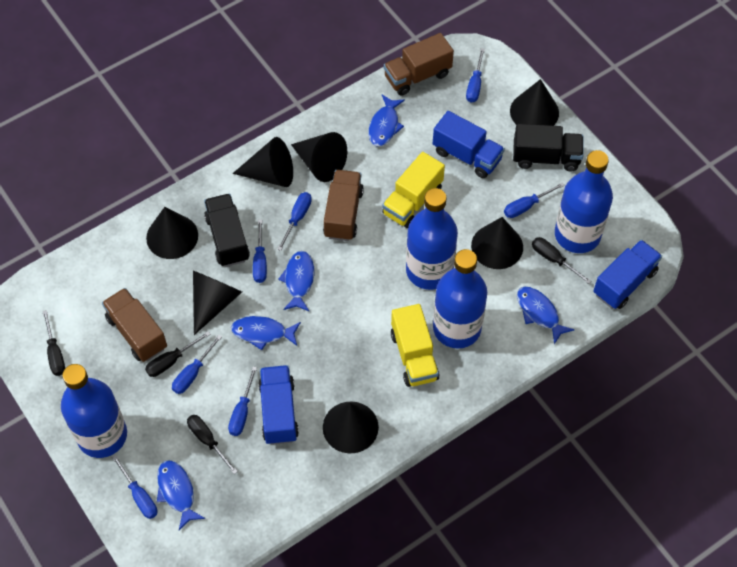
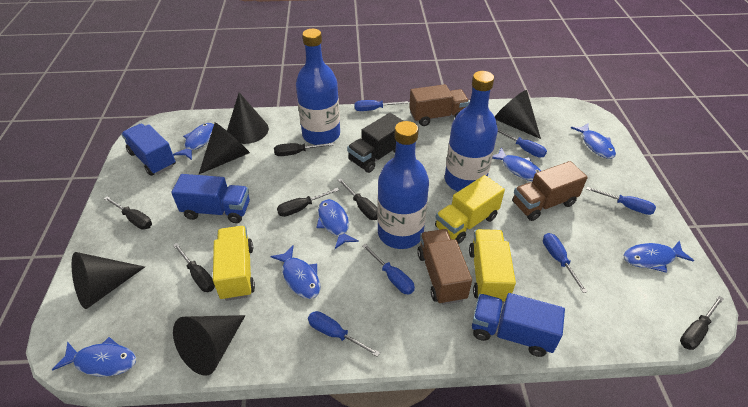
black cone: [146,207,198,259] [193,271,242,335] [233,137,293,187] [291,132,347,182] [323,401,379,454] [471,217,523,269] [510,79,559,126] = 7 -> [72,252,145,309] [173,315,245,375] [199,122,250,174] [227,92,269,144] [495,90,541,139] = 5
black screwdriver: [42,310,65,376] [145,331,211,377] [187,415,238,474] [532,237,591,284] = 4 -> [104,196,152,230] [173,243,215,292] [274,143,334,156] [277,188,339,217] [338,179,377,220] [680,296,724,350] = 6
black truck: [204,194,250,267] [513,124,584,172] = 2 -> [347,113,403,173] = 1
blue bottle: [61,364,127,458] [406,188,458,290] [433,249,487,349] [555,150,613,253] = 4 -> [296,29,340,145] [377,121,429,249] [445,71,498,191] = 3
blue fish: [157,460,205,530] [231,316,301,350] [278,251,314,311] [368,95,405,147] [517,286,574,344] = 5 -> [52,337,136,377] [173,123,214,160] [270,245,321,299] [316,199,359,249] [492,147,541,181] [571,123,616,159] [623,241,694,273] = 7
blue screwdriver: [112,455,158,519] [172,335,222,394] [228,367,257,436] [253,219,267,283] [277,192,312,251] [466,48,485,103] [504,182,565,218] = 7 -> [308,311,380,357] [354,100,408,111] [362,244,415,295] [498,129,547,158] [543,233,588,293] [586,187,656,215] = 6
yellow truck: [382,152,445,228] [391,304,440,387] = 2 -> [213,226,255,301] [435,175,505,244] [469,229,516,304] = 3

